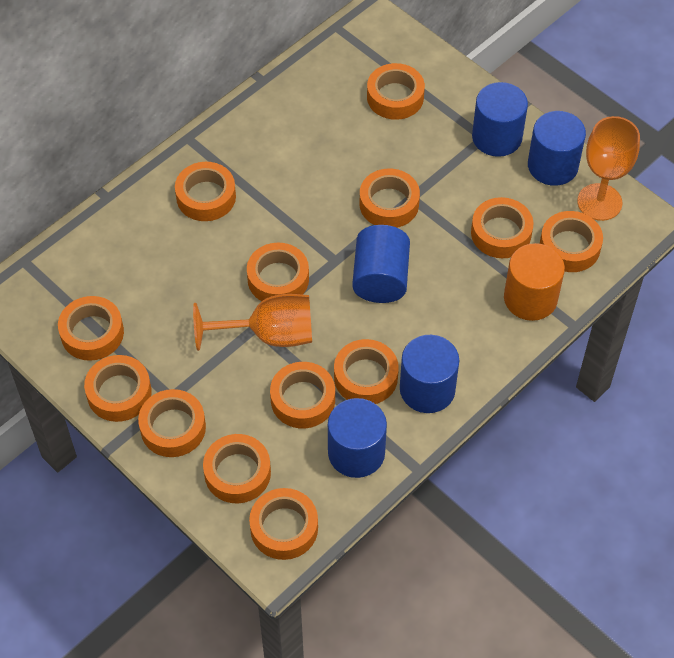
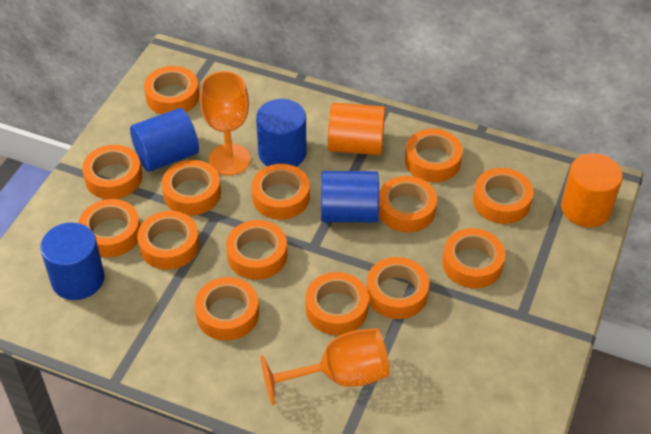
blue cylinder: [328,398,387,478] [352,225,410,303] [400,335,459,413] [472,82,528,157] [528,111,586,186] = 5 -> [40,222,105,300] [130,108,199,172] [256,99,306,167] [321,171,379,222] = 4
orange cylinder: [504,243,565,321] = 1 -> [328,103,385,155] [561,153,623,227] = 2
orange tape: [58,296,124,361] [84,355,152,422] [138,389,206,457] [175,162,236,221] [203,434,271,503] [247,243,309,301] [249,488,318,560] [270,362,335,428] [334,339,399,404] [359,169,420,228] [367,63,425,120] [471,197,534,258] [540,211,603,272] = 13 -> [79,199,140,257] [82,145,142,199] [137,211,200,270] [144,66,199,114] [162,160,221,216] [195,277,259,341] [226,220,287,280] [252,164,310,220] [306,272,369,335] [366,257,429,319] [379,176,437,232] [405,129,463,182] [442,228,505,288] [473,168,533,224] = 14

